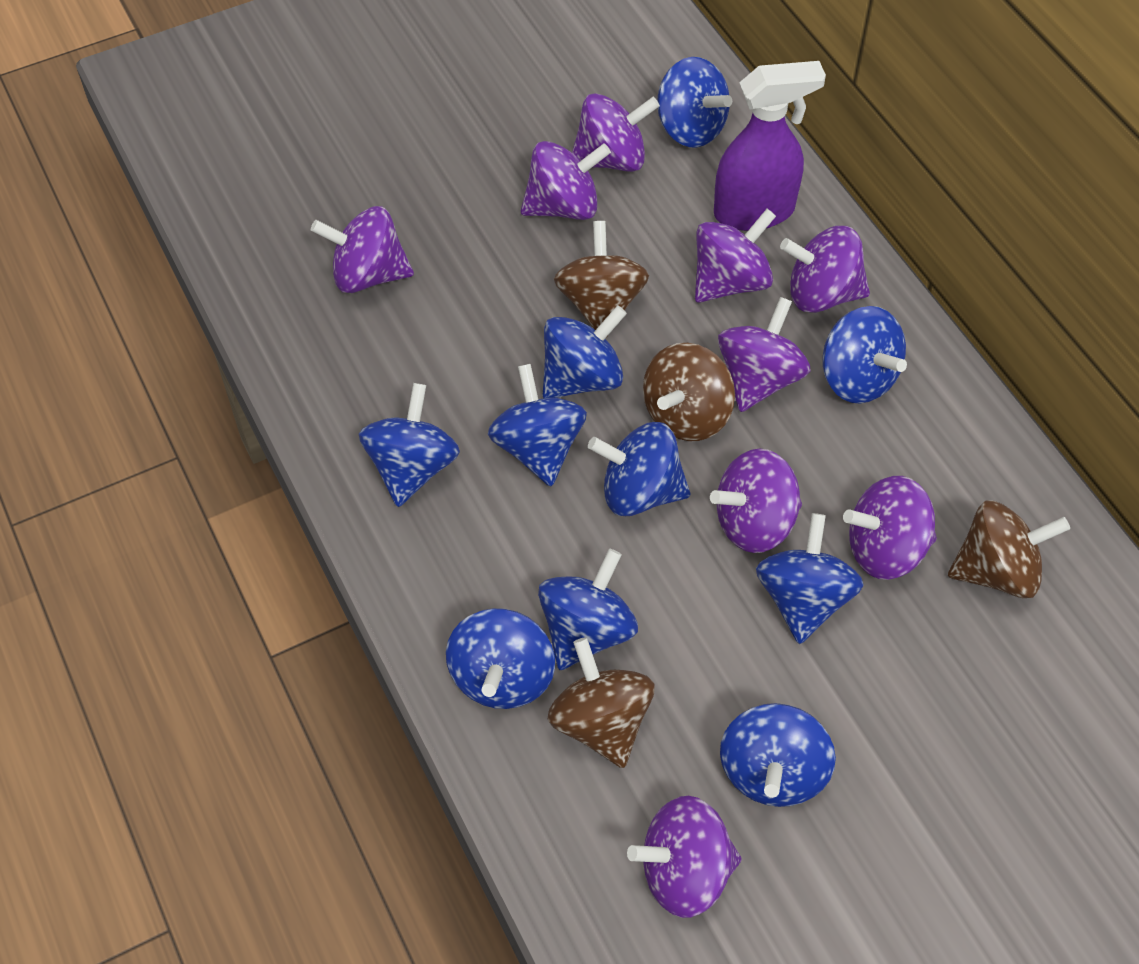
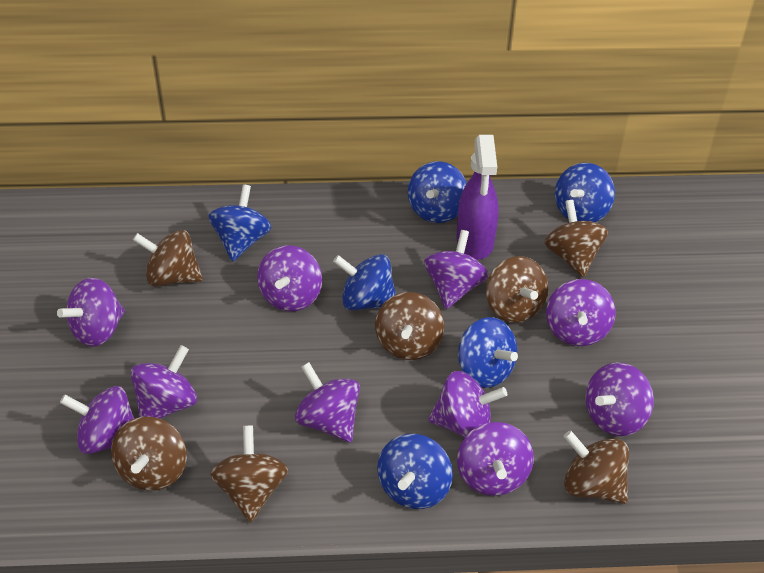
blue spinning top: [359,383,460,507] [446,608,555,709] [488,364,587,486] [538,549,638,670] [543,305,627,398] [588,422,691,516] [658,57,732,148] [720,703,836,807] [756,513,864,644] [823,306,907,403] = 10 -> [208,184,272,262] [333,254,396,310] [377,434,453,509] [408,161,467,223] [458,317,518,388] [555,163,615,222] = 6
brown spinning top: [548,637,655,768] [554,221,649,330] [643,343,735,441] [948,501,1070,598] = 4 -> [111,417,187,491] [133,230,203,287] [210,425,288,522] [375,292,444,360] [486,256,548,323] [544,200,608,277] [563,430,629,504] = 7
purple spinning top: [311,206,414,293] [521,141,611,220] [572,93,660,172] [627,796,742,918] [695,209,776,303] [710,449,802,553] [718,297,810,412] [780,226,870,313] [843,476,937,580] = 9 -> [57,278,125,346] [60,386,134,454] [130,345,197,419] [257,245,322,312] [295,362,360,442] [424,230,488,309] [428,371,507,438] [457,422,534,496] [546,279,616,346] [585,362,654,436] = 10

